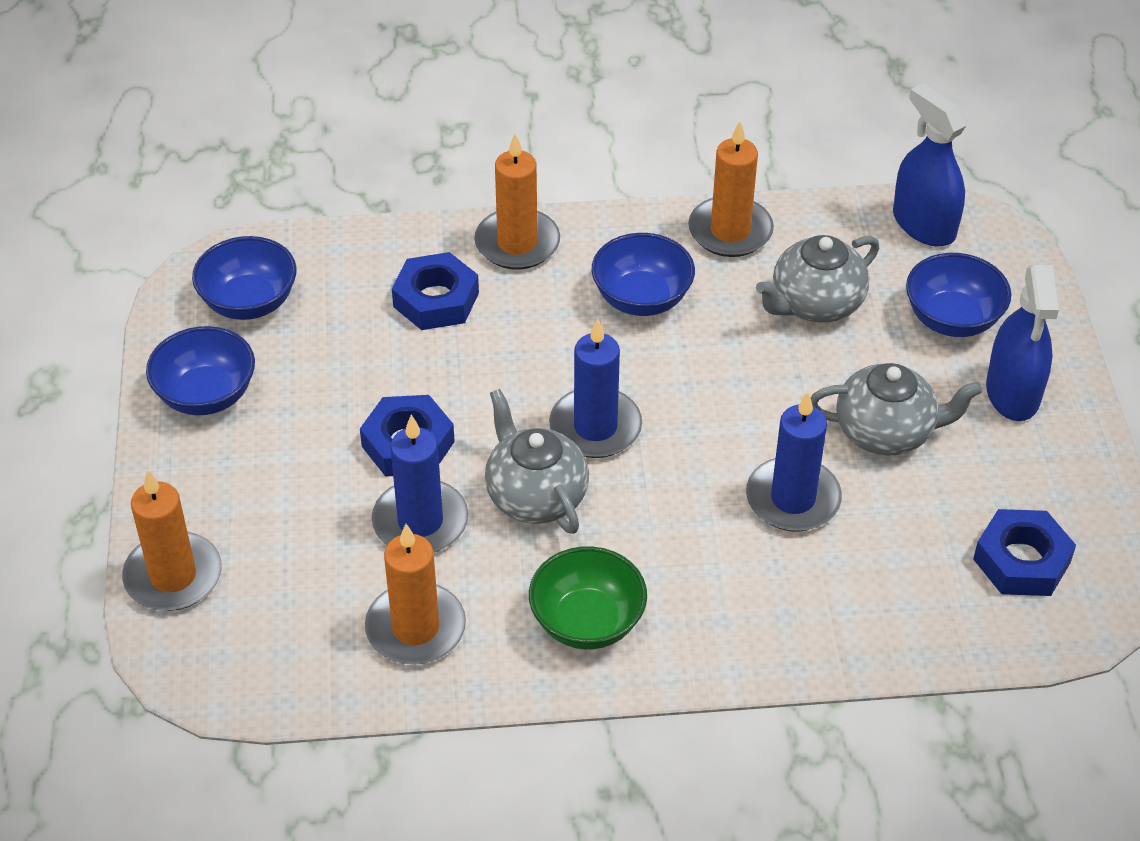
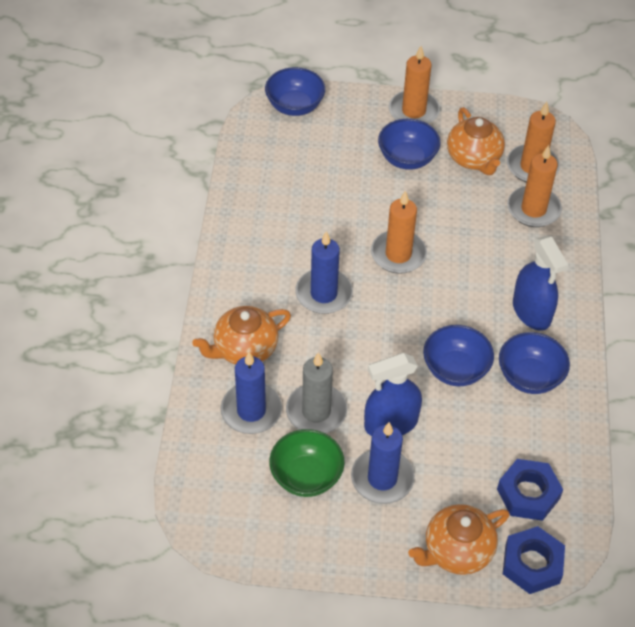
blue nut: [360,395,455,477] [392,252,479,330] [973,509,1076,596] = 3 -> [497,459,563,521] [503,526,565,594] = 2
grey candle: none = 0 -> [286,352,347,434] = 1
grey teapot: [485,389,589,534] [756,235,879,323] [811,363,983,456] = 3 -> none = 0
orange teapot: none = 0 -> [192,306,291,365] [408,504,509,575] [447,107,505,175] = 3

